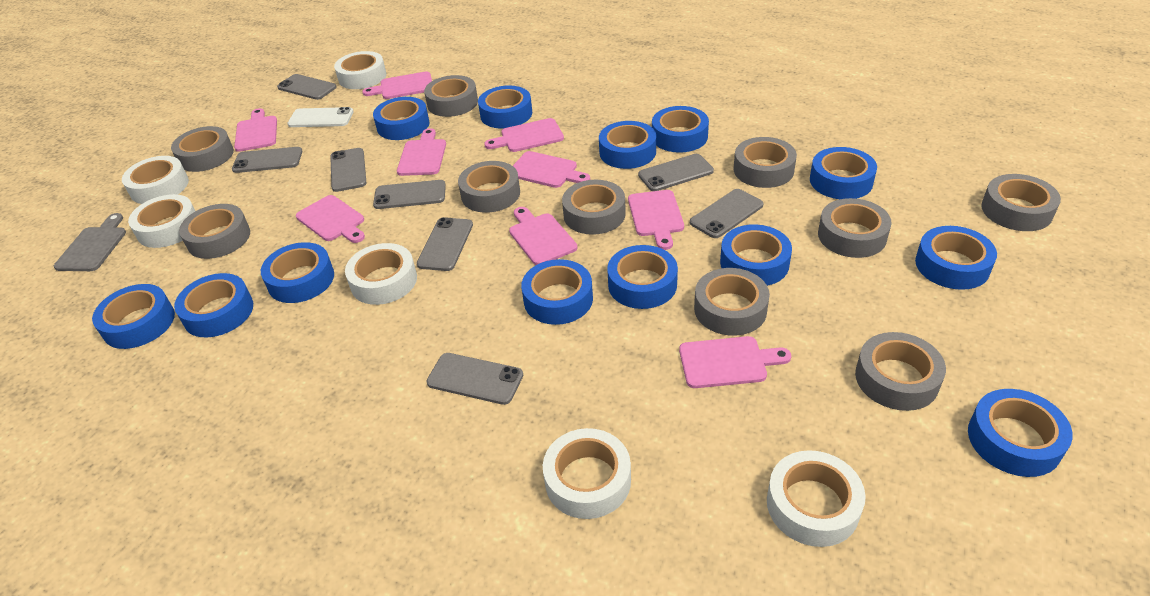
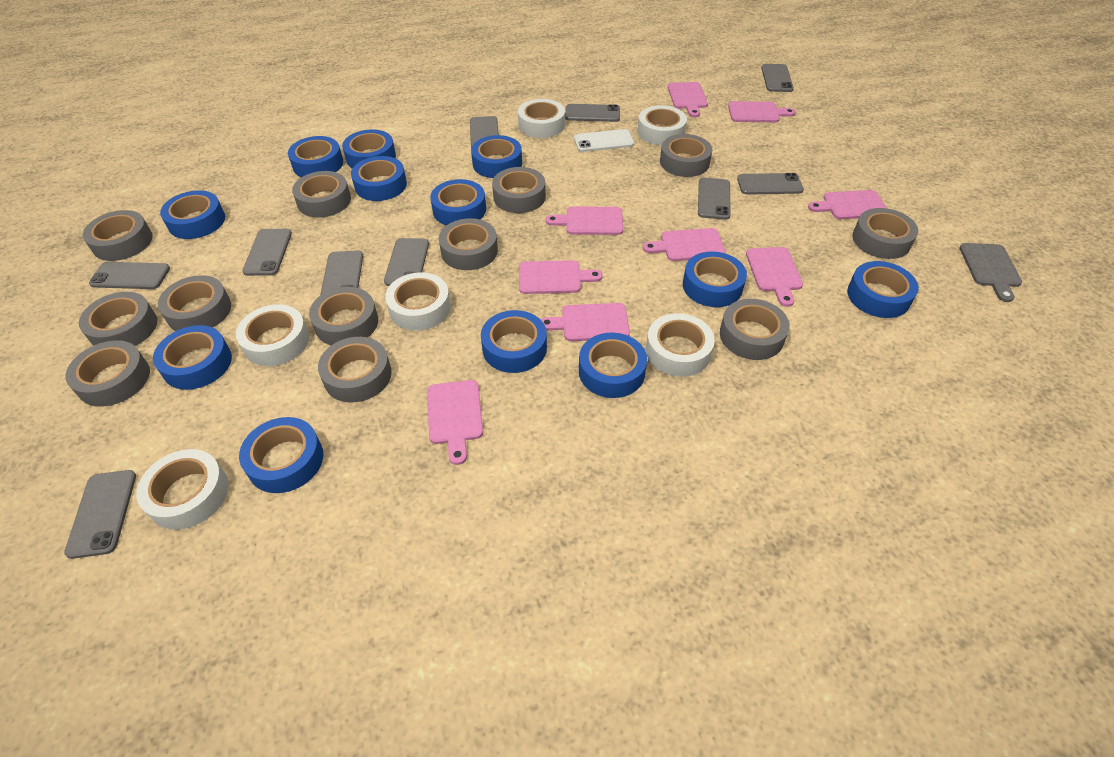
blue tape: [92,284,175,349] [174,273,253,337] [261,242,334,303] [373,97,430,140] [478,85,532,129] [521,259,593,325] [599,121,656,169] [607,245,678,309] [652,106,709,153] [720,224,792,286] [810,147,877,199] [915,226,997,290] [968,389,1073,477] = 13 -> [153,325,232,390] [160,190,225,239] [239,417,323,493] [288,136,343,177] [342,129,396,169] [351,156,407,201] [430,179,486,225] [471,135,522,178] [481,310,547,373] [579,333,647,398] [683,251,747,307] [847,261,919,318] = 12
grey phone: [232,147,302,173] [277,74,337,100] [330,148,366,192] [373,180,446,209] [417,217,473,271] [427,353,523,405] [638,154,714,191] [690,189,763,238] = 8 -> [64,470,136,559] [89,262,170,289] [242,229,292,276] [320,250,363,295] [384,238,429,286] [470,116,499,148] [565,104,620,122] [698,178,731,220] [737,173,804,195] [761,64,794,92] = 10
grey tape: [171,126,234,172] [179,204,250,259] [424,75,478,117] [458,161,520,213] [562,180,626,235] [694,268,770,336] [734,137,797,188] [818,198,892,258] [855,332,946,411] [981,174,1061,231] = 10 -> [65,340,150,407] [79,292,157,346] [83,210,153,261] [158,275,231,331] [292,171,351,218] [309,287,378,345] [318,337,392,402] [439,218,498,270] [492,167,546,213] [660,134,712,177] [720,299,790,360] [852,208,918,259] = 12

